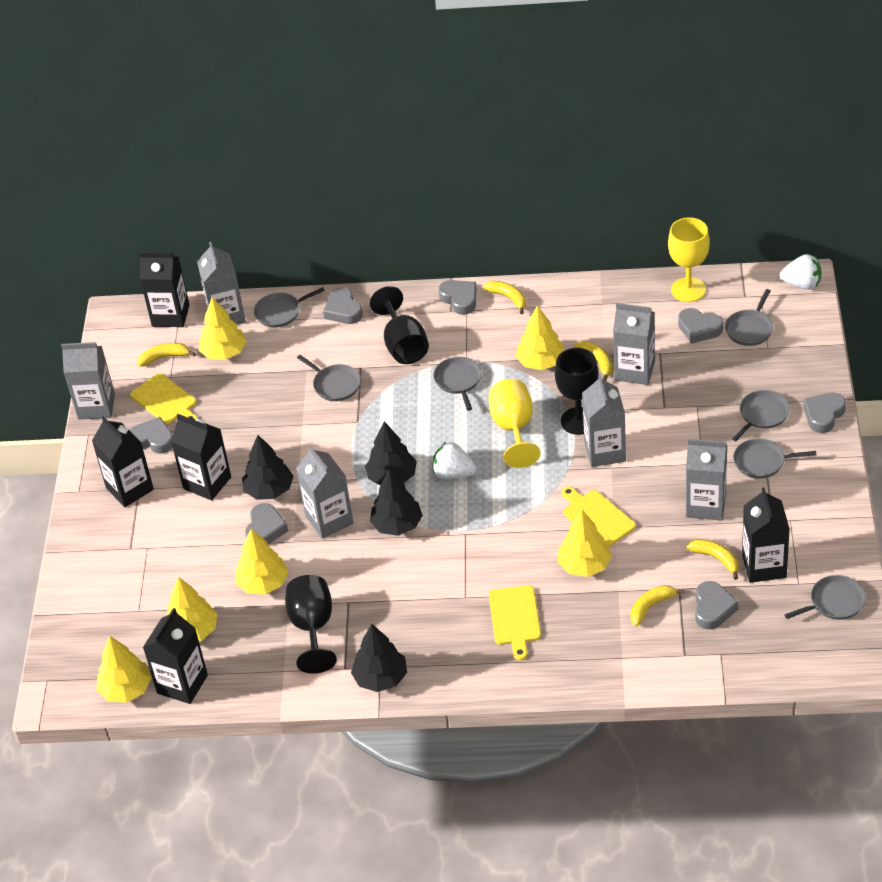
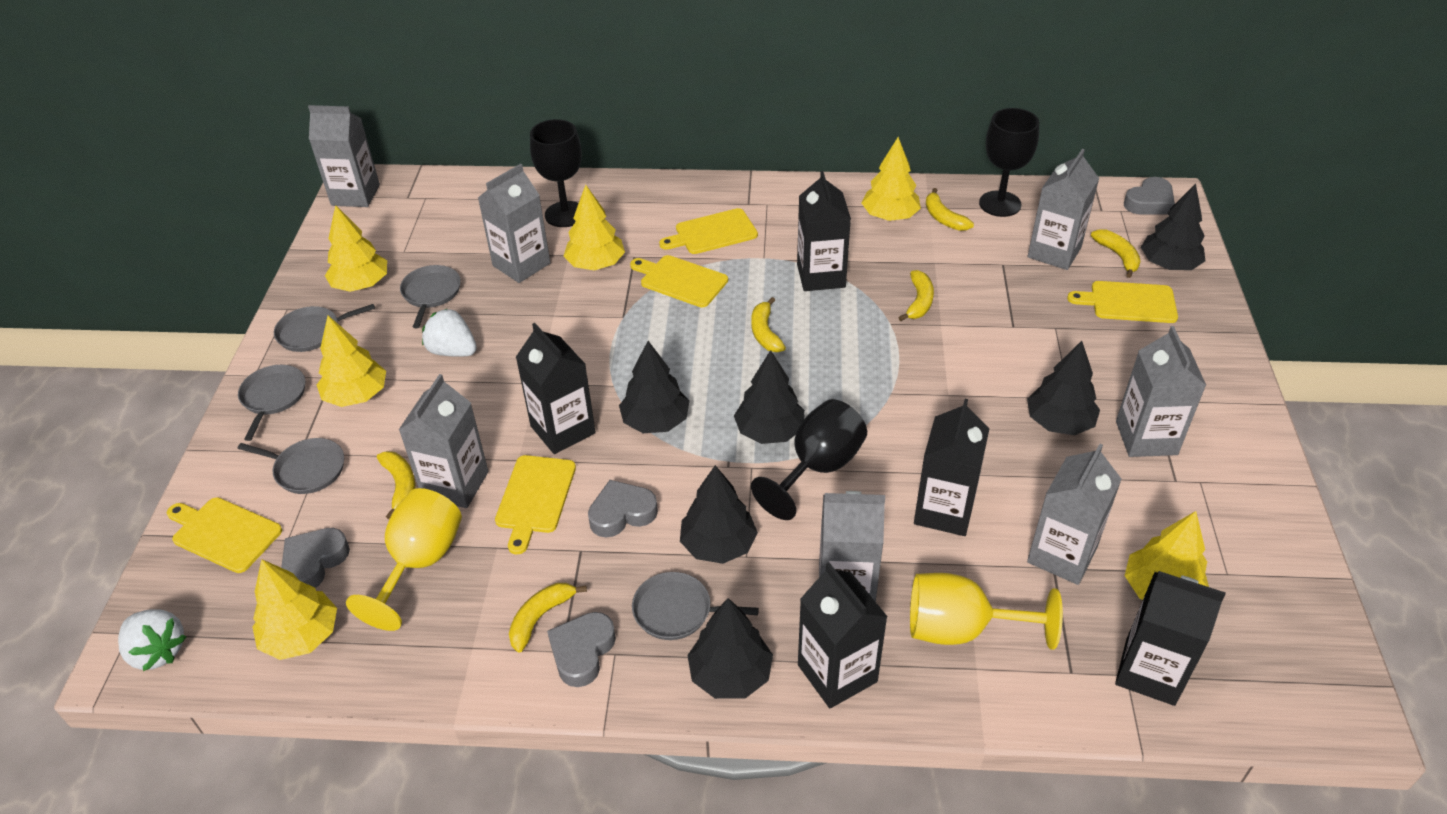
black tree: [242,435,293,500] [351,624,407,692] [365,421,417,485] [370,469,423,536] = 4 -> [619,341,689,433] [680,465,758,564] [687,598,773,699] [734,350,805,444] [1027,341,1100,435] [1141,184,1205,270] = 6
grey carton: [61,342,115,420] [197,242,246,325] [296,445,353,539] [582,374,626,467] [613,303,655,385] [686,439,727,521] = 6 -> [308,105,380,207] [399,374,488,508] [478,164,550,283] [819,491,885,602] [1027,444,1121,585] [1028,149,1099,270] [1116,326,1206,457] = 7
grey heart: [130,417,173,454] [245,503,288,544] [323,288,363,324] [438,280,477,315] [678,308,723,344] [695,581,738,629] [803,393,846,433] = 7 -> [281,528,350,588] [547,612,616,687] [588,480,658,538] [1124,177,1175,215] = 4
grey pan: [254,287,325,328] [297,355,361,401] [433,357,481,411] [725,289,773,346] [732,390,790,441] [733,439,816,479] [785,575,866,620] = 7 -> [237,438,344,494] [238,365,305,441] [274,304,375,352] [400,265,461,328] [632,572,759,640] = 5
yellow banana: [138,343,196,367] [483,281,526,314] [574,341,613,381] [630,585,684,626] [686,539,739,580] = 5 -> [377,451,415,519] [509,583,587,653] [751,297,786,352] [898,270,934,321] [926,188,974,231] [1091,229,1141,278] = 6
yellow cutting board: [130,373,197,424] [489,585,541,660] [561,487,636,547] = 3 -> [167,497,282,573] [495,455,576,554] [630,255,728,308] [659,208,758,254] [1067,281,1178,323] = 5

